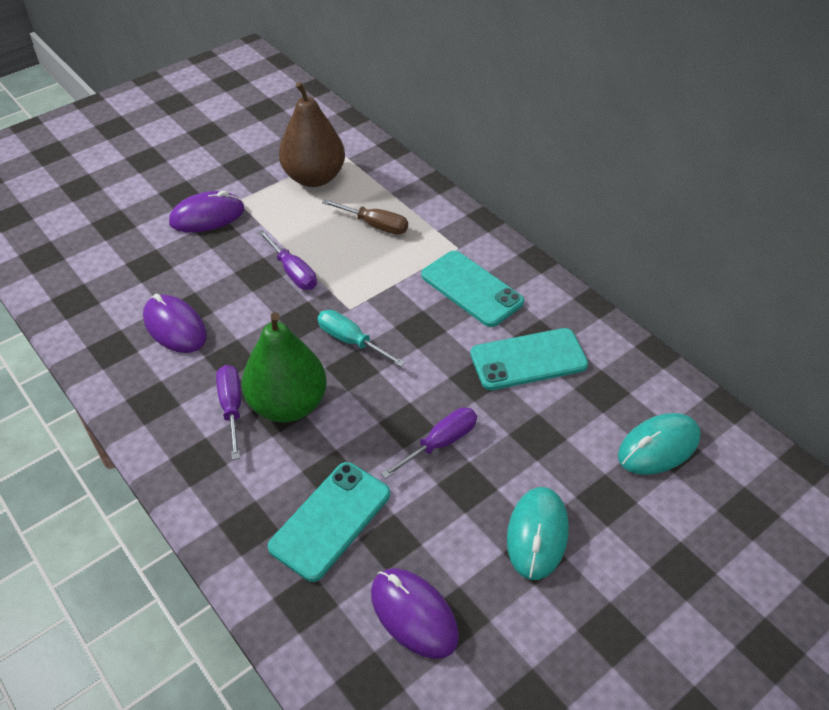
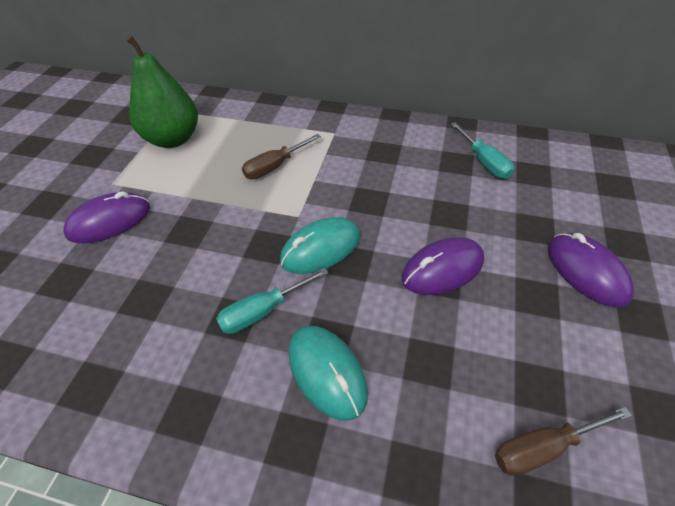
brown pear: [279,82,345,187] = 1 -> none = 0
brown screwdriver: [322,199,408,234] = 1 -> [242,134,321,179] [495,407,632,476] = 2
purple screwdriver: [216,365,241,460] [258,230,317,290] [381,407,477,479] = 3 -> none = 0
turquoise phone: [268,462,390,582] [421,251,524,327] [470,328,588,390] = 3 -> none = 0
turquoise screwdriver: [317,310,405,367] = 1 -> [216,268,329,334] [451,122,514,179] = 2

